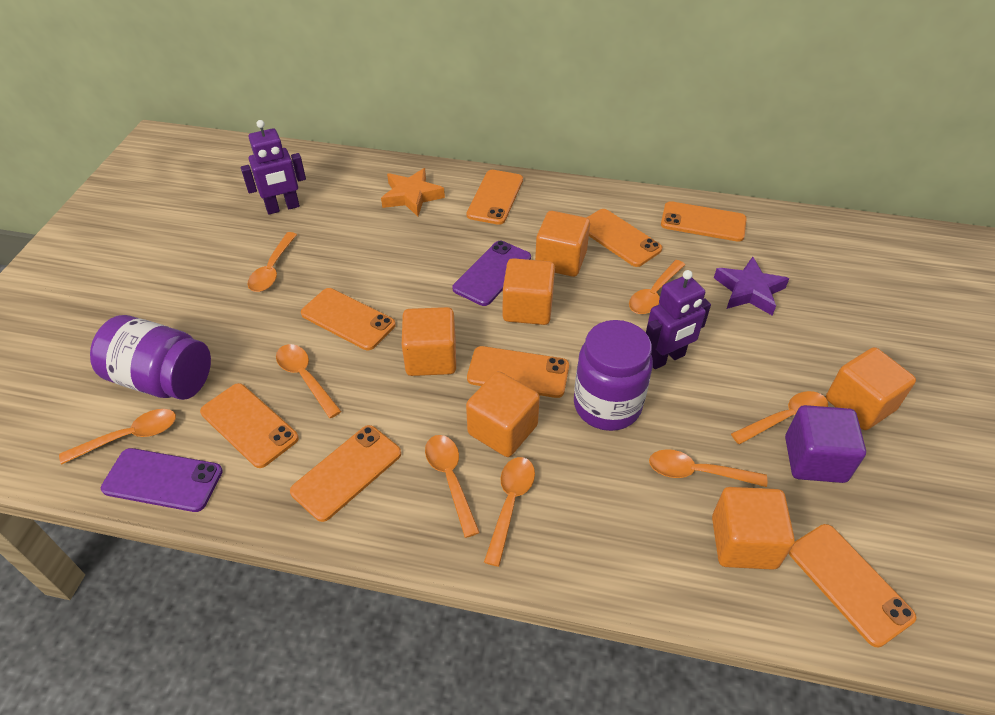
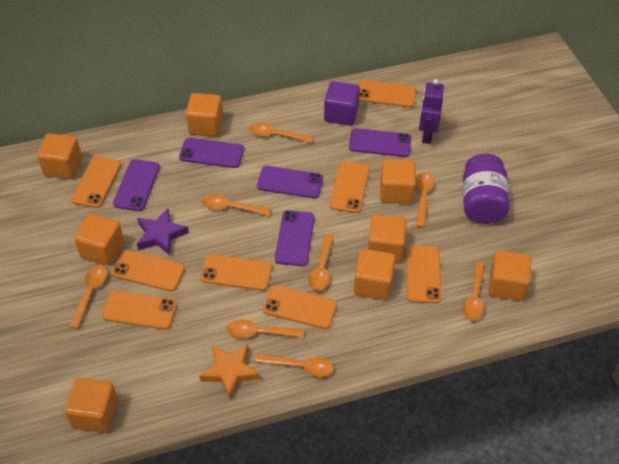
orange cube: [402,307,456,376] [466,371,540,457] [503,258,555,325] [535,211,590,277] [712,487,795,570] [826,347,916,430] = 6 -> [37,133,82,179] [64,378,118,433] [74,214,124,266] [186,93,223,137] [354,249,395,300] [368,214,406,263] [380,159,416,204] [488,250,531,301] = 8
purple jar: [90,315,211,400] [574,320,653,431] = 2 -> [463,153,510,224] = 1
purple phone: [101,448,223,512] [453,241,531,306] = 2 -> [113,159,160,211] [179,138,244,168] [257,166,323,198] [275,210,315,266] [349,128,411,157] = 5
purple robot: [241,120,306,215] [646,270,711,369] = 2 -> [419,79,444,144] = 1

